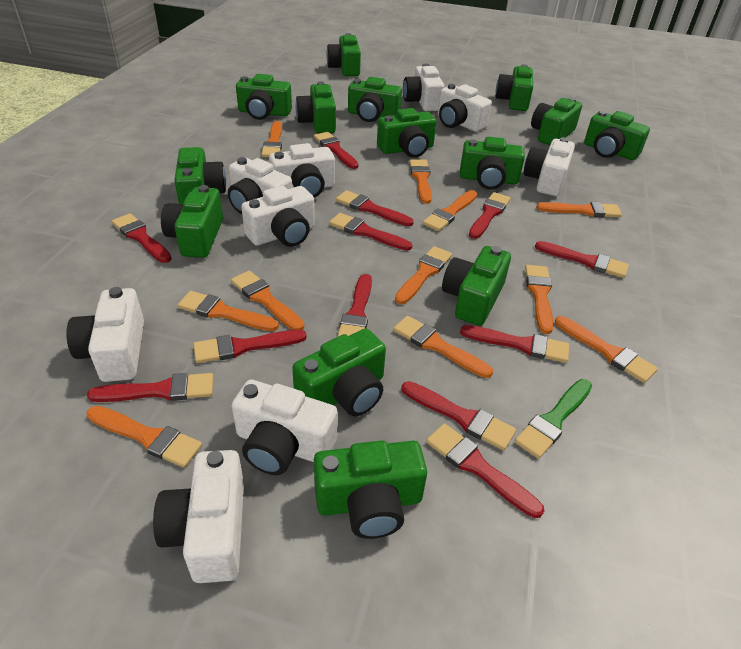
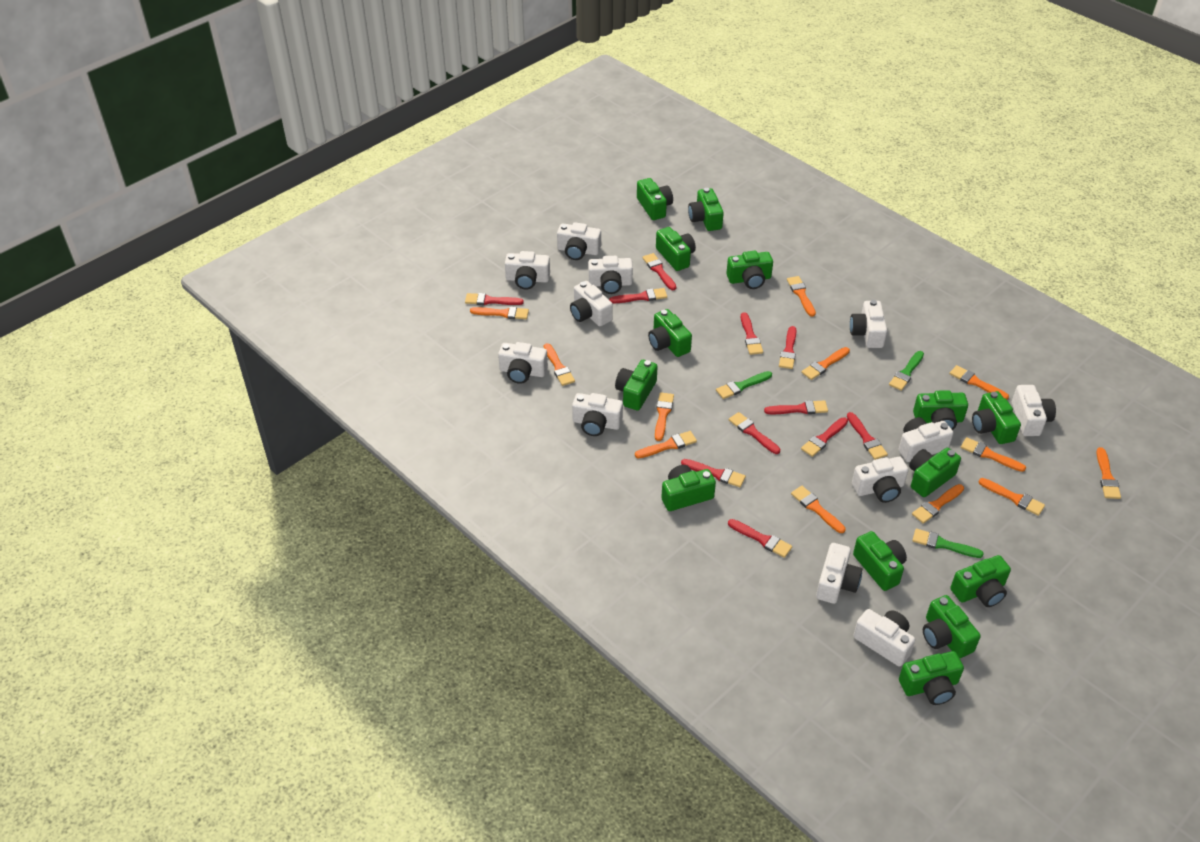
green brush: [515,379,592,459] = 1 -> [716,371,772,399] [889,351,924,391] [912,529,984,558] = 3
orange brush: [87,406,202,468] [178,291,279,331] [231,270,304,330] [261,121,282,157] [393,316,493,378] [395,246,452,304] [409,159,432,204] [423,190,477,231] [525,265,554,334] [536,202,622,218] [555,316,658,383] = 11 -> [470,307,529,319] [544,343,575,386] [635,431,697,458] [655,392,674,441] [787,276,816,317] [791,486,846,533] [801,347,850,380] [912,484,964,524] [949,365,1009,400] [961,437,1026,472] [979,478,1045,516] [1096,447,1121,499] = 12
red brush: [87,373,214,402] [112,213,171,263] [193,330,307,363] [314,132,359,169] [329,213,412,251] [336,190,414,226] [337,274,372,337] [401,381,516,450] [426,423,544,518] [460,325,569,363] [469,192,511,239] [535,241,629,278] = 12 -> [465,293,524,305] [609,288,667,303] [642,253,676,290] [681,459,746,487] [728,519,792,558] [729,412,780,454] [741,312,763,355] [764,400,828,414] [779,326,797,369] [801,417,848,457] [847,412,888,460] = 11
white camera: [66,287,144,382] [153,450,244,583] [228,157,292,214] [232,379,338,475] [241,186,315,247] [269,143,335,198] [403,64,444,111] [438,84,492,132] [523,137,575,196] = 9 -> [498,342,548,384] [505,251,550,290] [557,222,601,260] [570,281,613,326] [572,393,623,436] [588,256,633,294] [816,543,862,604] [850,300,887,348] [852,457,908,503] [853,609,915,666] [899,417,953,462] [1012,385,1056,436] = 12

